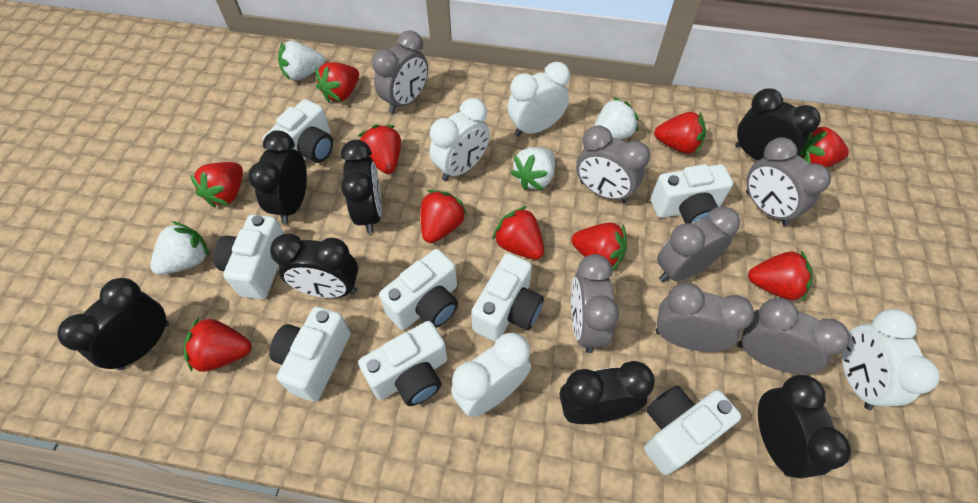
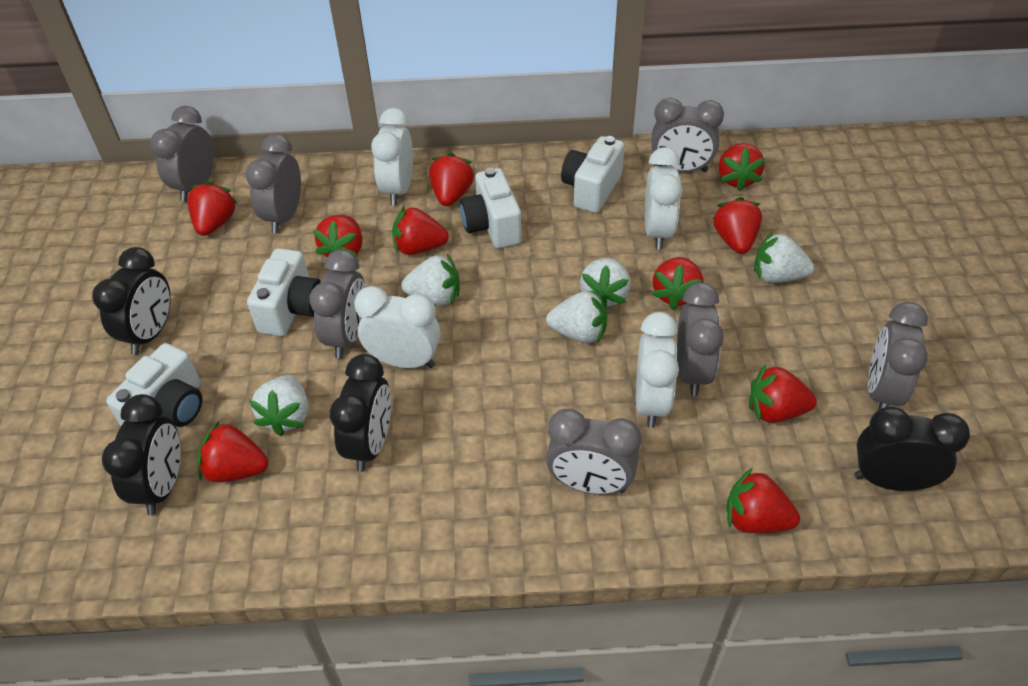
black clock: [58,278,169,370] [248,131,307,224] [270,234,358,298] [341,140,382,234] [560,361,655,424] [735,88,820,161] [758,375,851,479] = 7 -> [92,247,171,355] [102,394,181,515] [330,354,391,472] [854,407,970,491] = 4
white camera: [213,214,284,299] [262,99,333,163] [269,307,351,402] [358,321,448,406] [379,249,458,330] [471,253,544,342] [644,385,741,475] [651,164,733,224] = 8 -> [106,343,202,427] [247,248,321,336] [460,168,522,248] [561,136,625,213] = 4
white strawberry: [150,221,209,275] [278,41,325,81] [510,147,555,191] [594,97,639,140] = 4 -> [249,375,308,436] [401,254,460,306] [546,290,607,343] [580,258,631,309] [754,232,814,283] = 5

